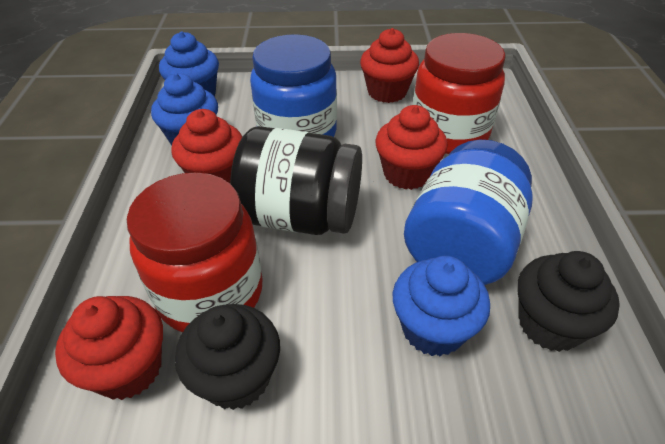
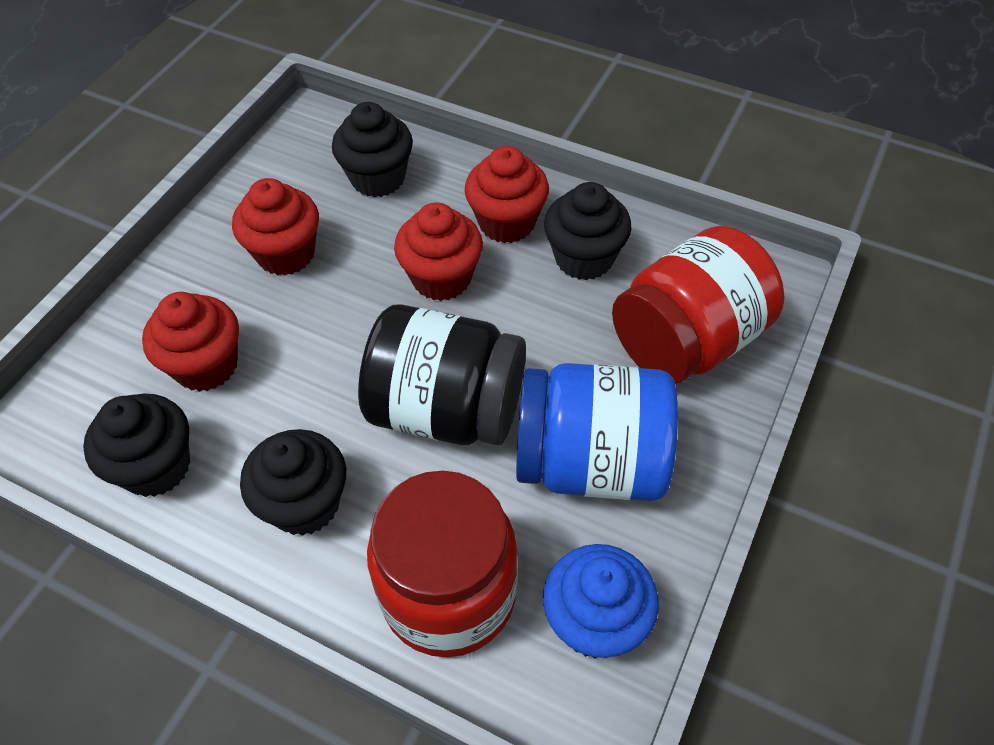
black cupcake: [175,304,280,410] [518,251,620,352] = 2 -> [83,394,190,497] [240,429,346,536] [332,102,413,197] [544,182,632,280] = 4
blue cupcake: [151,73,218,145] [159,31,219,97] [393,256,490,356] = 3 -> [543,544,659,659] = 1
blue jar: [250,34,337,137] [404,139,533,285] = 2 -> [516,363,678,501] = 1

